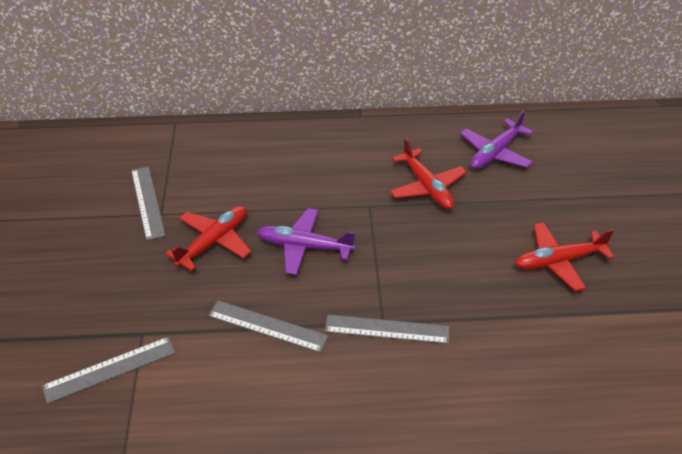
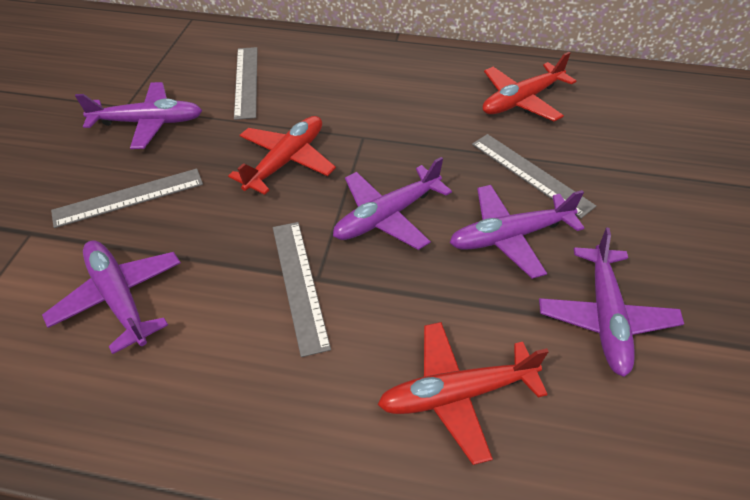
purple plane: [257,208,355,275] [460,110,533,169] = 2 -> [42,240,181,354] [75,82,202,149] [333,157,452,250] [449,185,584,279] [539,228,684,377] = 5

